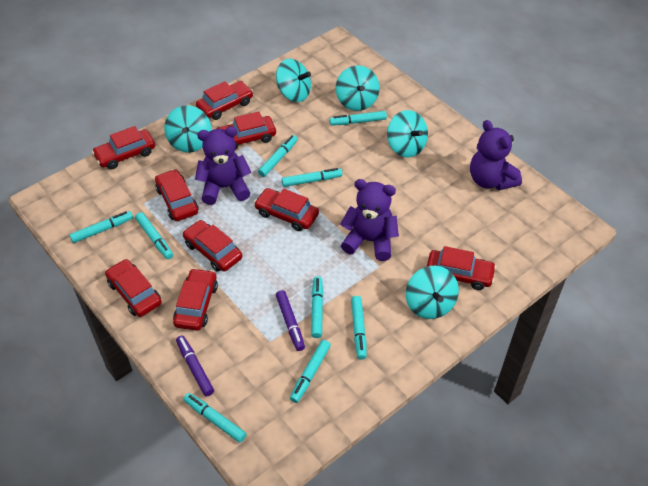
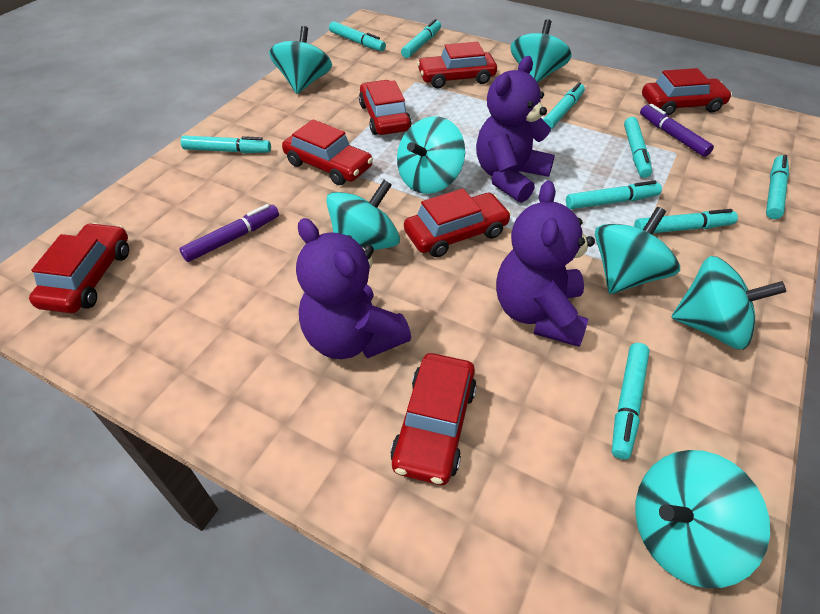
red car: [92,126,155,169] [105,259,162,317] [155,169,198,221] [173,268,218,331] [183,220,242,272] [196,81,253,120] [217,112,276,150] [254,188,319,231] [427,246,496,290] = 9 -> [29,223,129,313] [282,119,373,185] [359,80,411,135] [390,353,477,485] [404,189,511,257] [417,42,497,88] [642,68,732,116] = 7
turquoise spinning top: [164,105,211,153] [276,59,311,102] [336,65,379,111] [387,110,428,158] [406,266,459,319] = 5 -> [269,26,332,94] [326,180,400,250] [397,116,465,194] [510,19,572,83] [595,207,680,294] [635,450,770,588] [671,256,786,350] = 7

